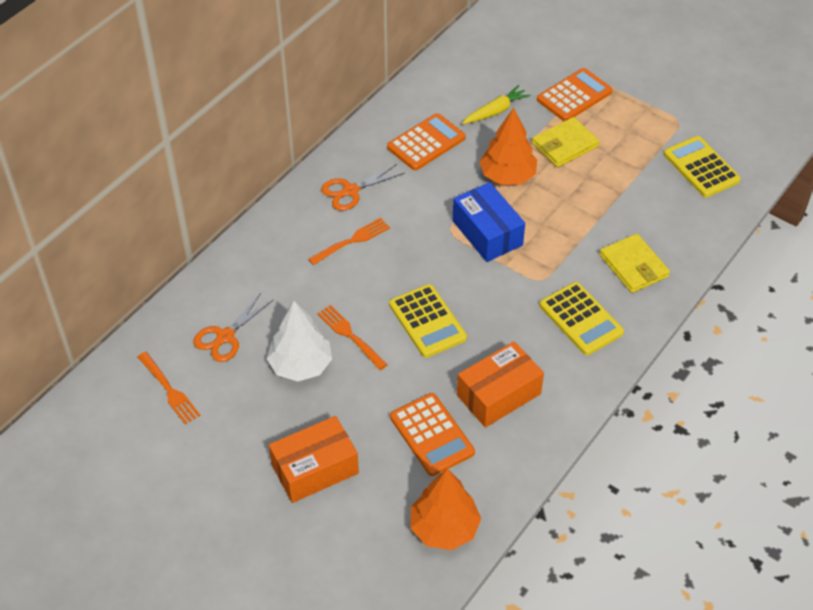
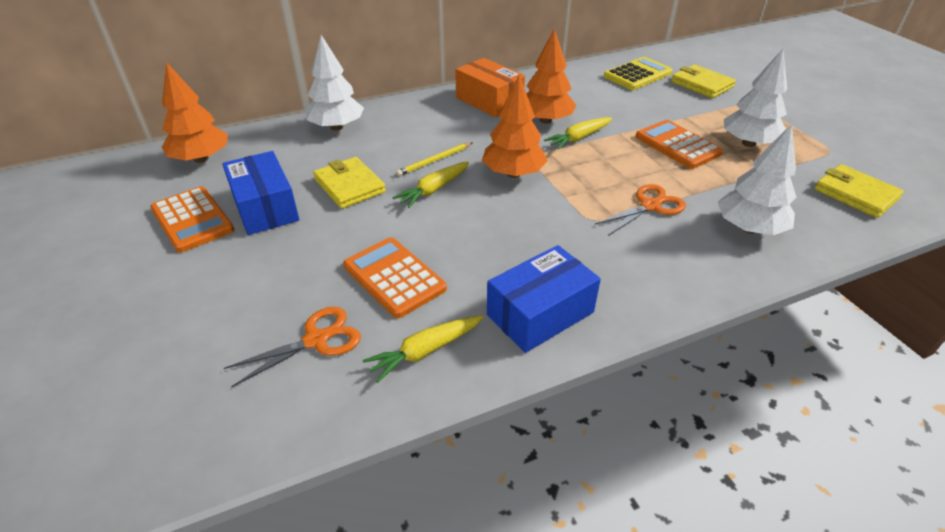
blue box: [452,182,525,262] = 1 -> [222,151,299,235] [487,245,601,353] = 2
orange box: [269,416,359,503] [457,341,544,428] = 2 -> [455,58,525,117] = 1
orange fork: [138,352,201,424] [308,218,390,265] [317,305,388,370] = 3 -> none = 0
orange tree: [410,469,481,550] [479,108,537,185] = 2 -> [162,62,228,163] [482,76,548,178] [527,29,576,124] = 3
white tree: [267,301,332,382] = 1 -> [305,35,364,130] [718,124,796,235] [724,49,787,147] = 3
yellow calculator: [389,284,467,358] [540,282,624,355] [664,136,741,197] = 3 -> [604,57,673,90] = 1
yellow carrot: [462,85,531,124] = 1 -> [363,315,483,383] [393,161,469,208] [544,117,612,150] = 3
yellow pencil: none = 0 -> [396,143,472,176] = 1
yellow wallet: [532,117,600,167] [600,234,670,293] = 2 -> [313,157,386,209] [671,64,736,98] [814,164,904,218] = 3

